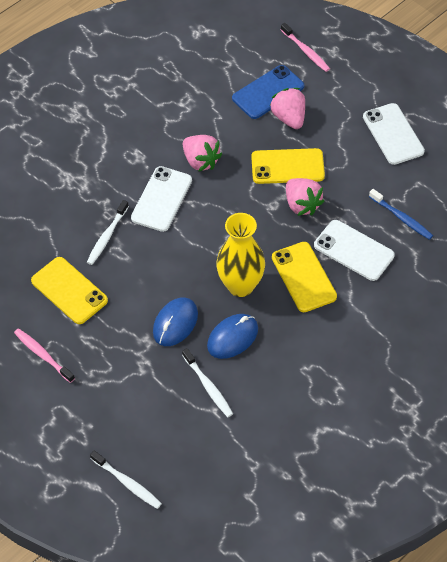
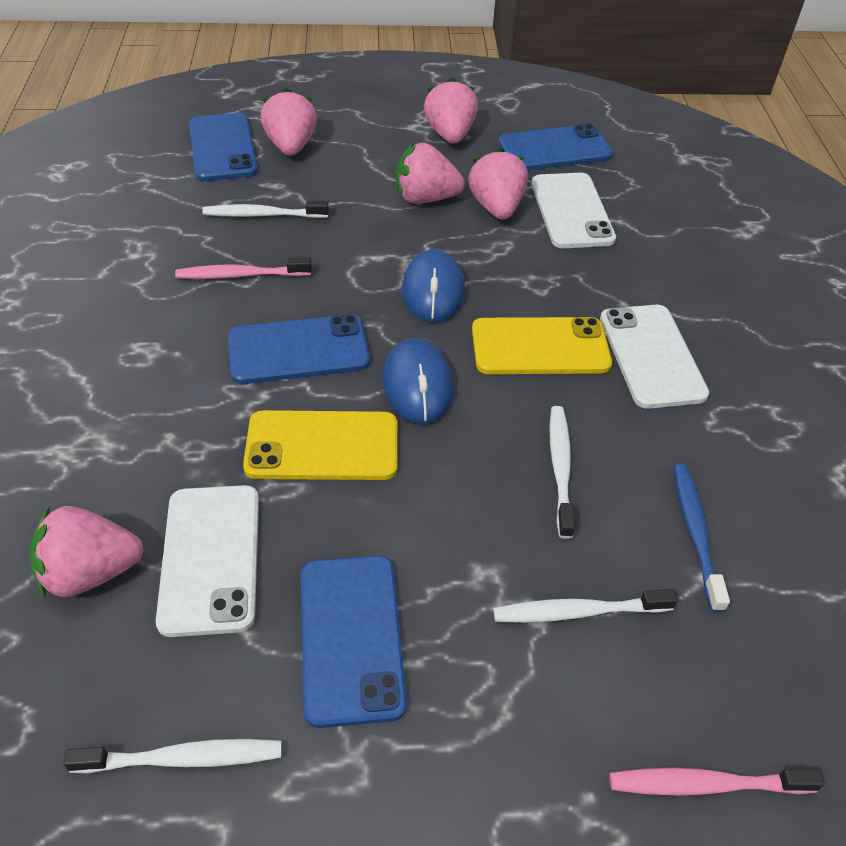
blue phone: [232,65,304,119] = 1 -> [189,113,258,181] [228,314,370,384] [301,556,407,728] [498,124,613,170] = 4
pink strawberry: [183,135,222,172] [270,88,305,129] [286,178,325,216] = 3 -> [29,506,144,598] [261,88,317,156] [396,143,465,204] [424,77,478,143] [468,148,528,220] = 5
white toothbrush: [87,200,129,265] [90,451,162,509] [182,348,233,417] = 3 -> [64,739,282,773] [202,200,329,218] [493,589,678,622] [550,406,575,539] = 4
yellow phone: [31,257,108,324] [251,148,325,184] [272,242,337,312] = 3 -> [243,410,397,480] [472,317,612,374] = 2
yellow vase: [216,213,265,297] = 1 -> none = 0

